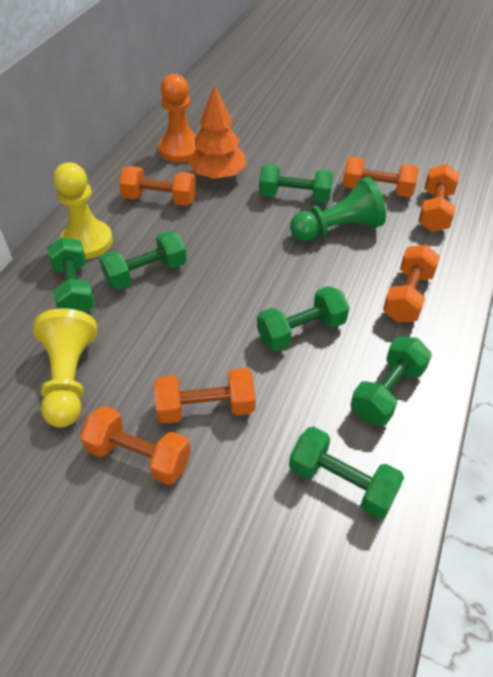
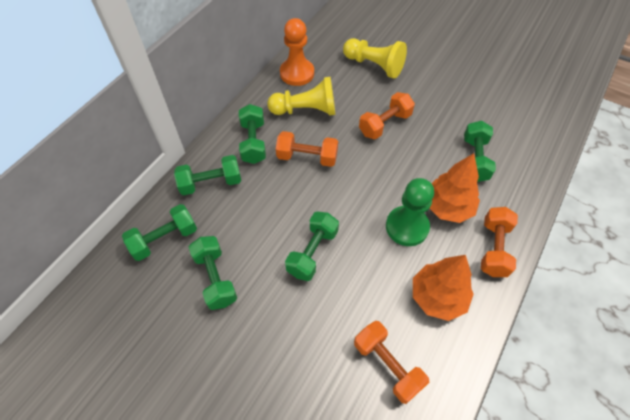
orange dumbbell: [80,406,191,485] [119,166,196,206] [154,368,256,424] [343,157,419,197] [383,245,440,323] [418,164,459,232] = 6 -> [276,131,338,167] [354,321,429,404] [359,92,415,139] [481,207,518,277] = 4
orange tree: [188,85,246,180] = 1 -> [413,255,474,321] [429,153,480,223] = 2

